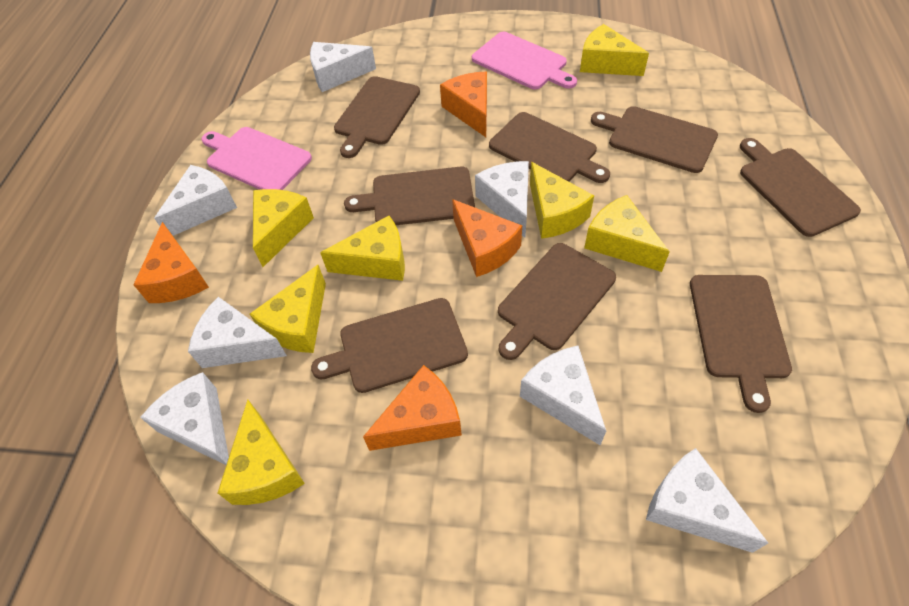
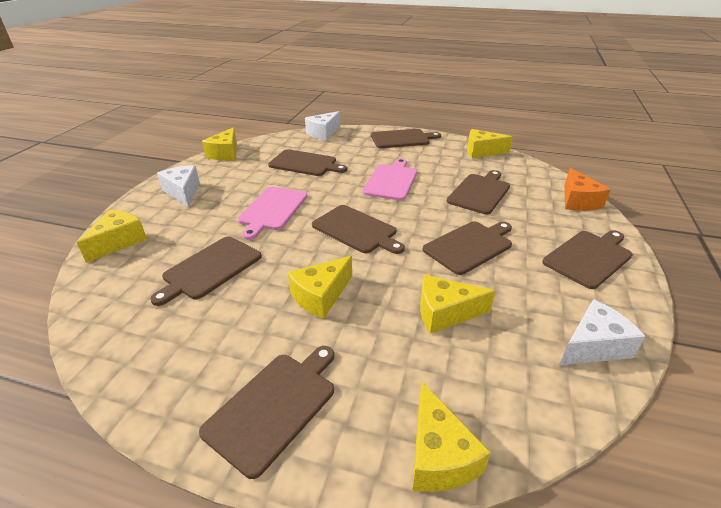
orange cheese: [133,222,209,303] [363,365,462,451] [440,71,487,137] [452,199,522,277] = 4 -> [564,168,611,211] = 1
white cheese: [140,372,229,465] [154,165,237,236] [188,297,287,368] [310,42,376,92] [475,161,529,238] [520,346,606,445] [646,448,768,553] = 7 -> [157,165,200,207] [305,111,340,140] [559,299,646,365] = 3
yellow cheese: [218,400,305,505] [250,265,326,353] [253,189,314,267] [320,216,405,281] [530,162,594,239] [580,24,649,76] [584,195,670,272] = 7 -> [77,210,147,263] [202,127,237,161] [288,256,352,319] [412,382,491,492] [420,275,495,334] [467,129,513,158] = 6

